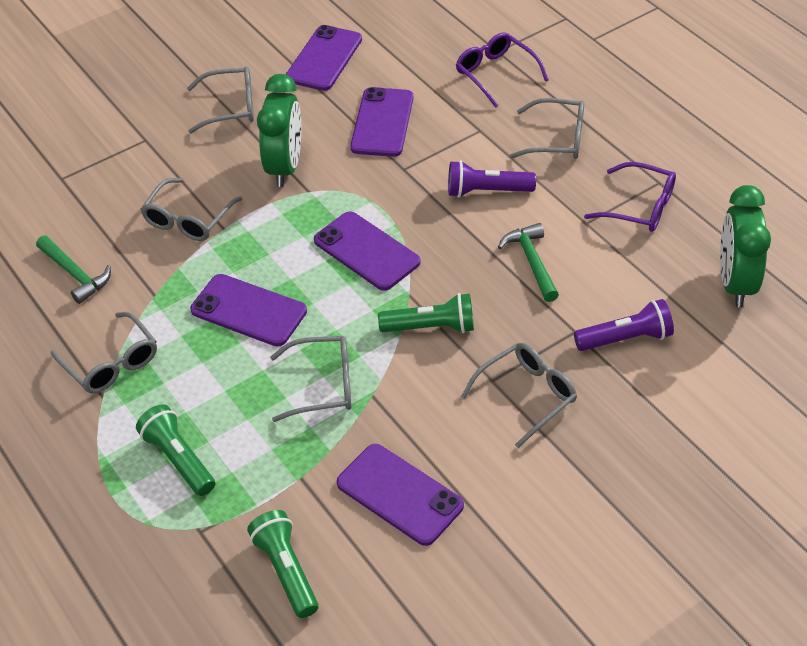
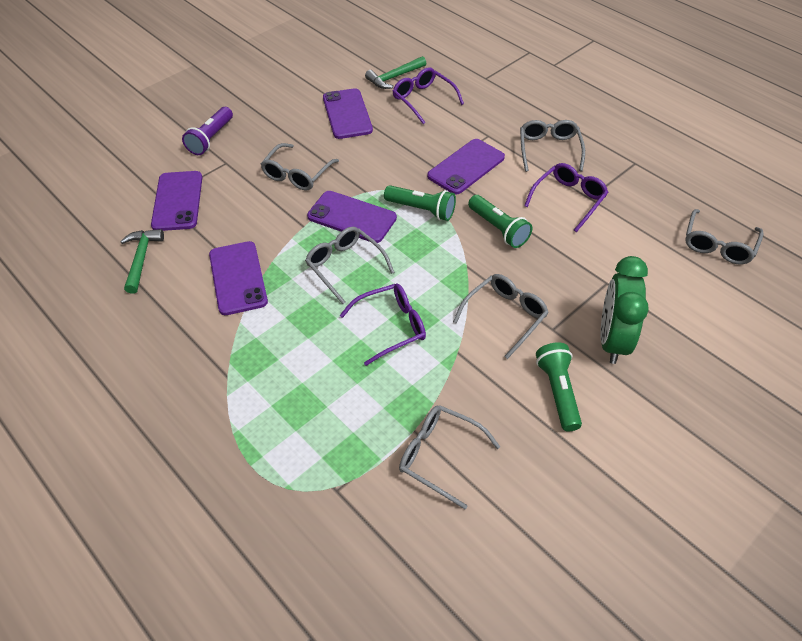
green clock: [257,74,301,187] [720,185,771,307] = 2 -> [601,256,649,364] = 1
purple flashlight: [448,160,536,198] [574,299,674,351] = 2 -> [182,107,233,155] = 1
purple glasses: [456,32,549,108] [584,162,676,232] = 2 -> [340,284,426,366] [393,67,464,124] [524,163,608,232] = 3

